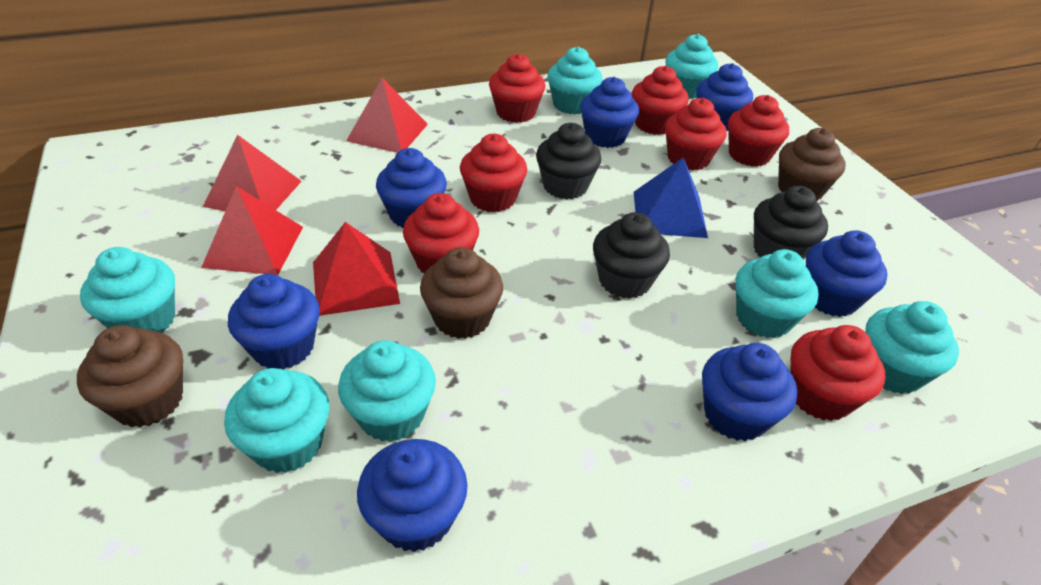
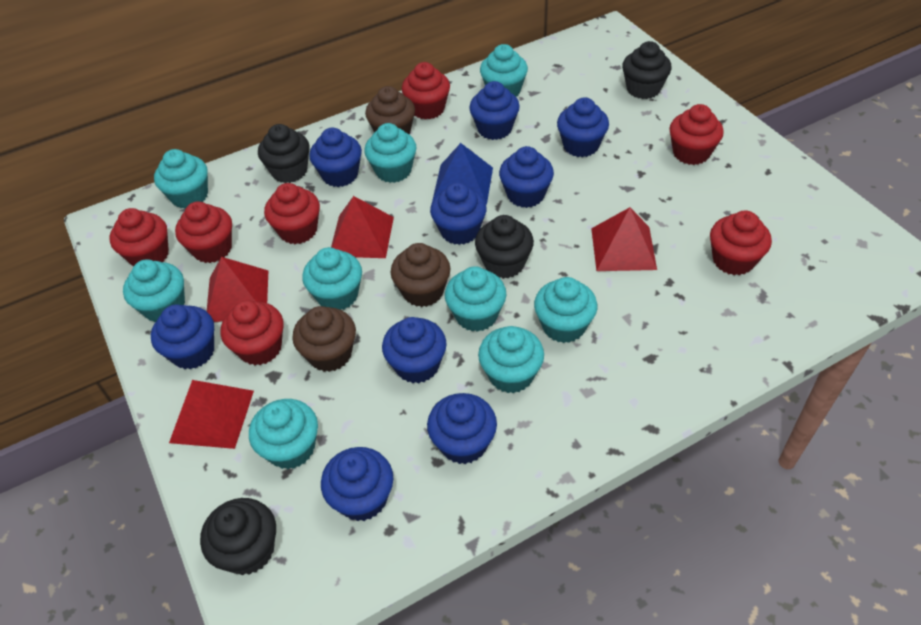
black cupcake: [536,123,601,200] [593,212,670,299] [754,186,828,260] = 3 -> [200,498,276,575] [258,124,310,183] [475,215,534,279] [622,41,672,99] = 4
blue cupcake: [228,274,320,370] [357,439,468,552] [376,148,447,228] [580,77,639,148] [696,63,753,131] [702,343,797,441] [806,230,888,317] = 7 -> [151,304,214,369] [309,128,362,187] [321,447,393,521] [382,317,447,384] [427,393,497,464] [430,183,487,245] [469,81,520,140] [499,146,554,208] [557,97,609,157] = 9
turquoise cupcake: [80,247,175,333] [224,368,329,473] [338,340,436,442] [547,47,602,114] [666,34,718,99] [736,249,819,338] [865,301,959,394] = 7 -> [123,259,185,322] [154,149,208,209] [249,399,318,469] [302,247,362,310] [364,123,416,183] [445,266,506,332] [478,326,544,393] [480,44,528,96] [534,277,597,343] = 9

